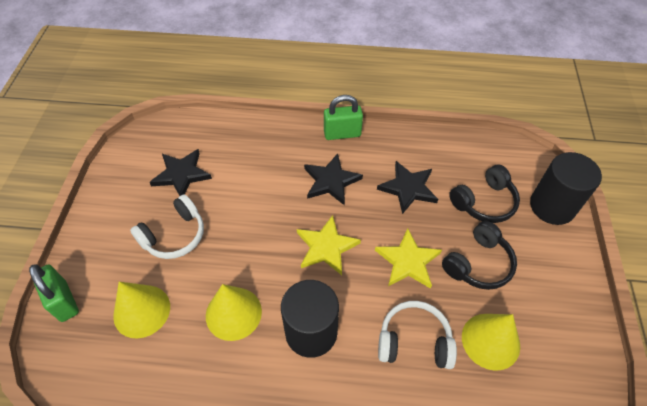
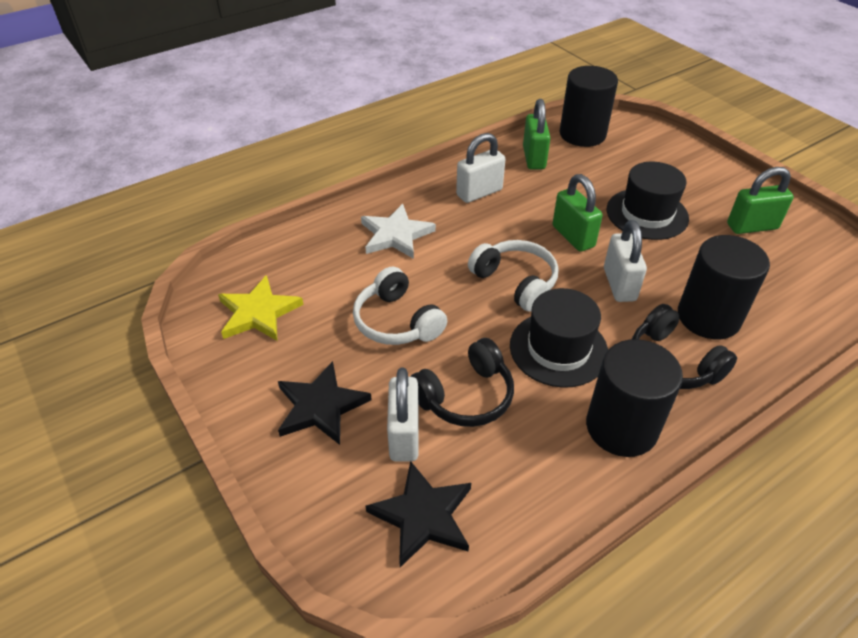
black cylinder: [281,280,339,358] [530,152,602,225] = 2 -> [560,66,618,147] [586,339,683,457] [678,235,770,339] = 3
black hat: none = 0 -> [510,288,608,388] [607,162,689,240] = 2
black star: [149,149,212,196] [304,153,363,205] [377,161,438,214] = 3 -> [278,361,372,445] [366,461,471,567] = 2
green padlock: [29,264,79,322] [324,95,363,140] = 2 -> [523,99,550,170] [552,174,603,252] [727,167,794,234] = 3
white padlock: none = 0 -> [387,368,419,462] [456,133,505,203] [604,220,647,302] = 3
white star: none = 0 -> [361,204,436,259] = 1
yellow cone: [113,282,170,338] [206,284,262,341] [462,314,520,371] = 3 -> none = 0
yellow star: [297,215,361,275] [375,228,442,289] = 2 -> [218,275,304,341] = 1

